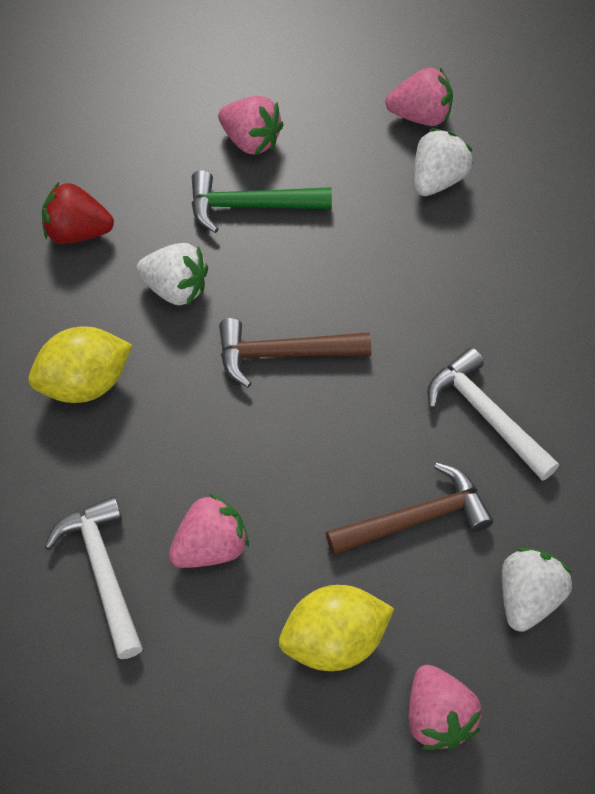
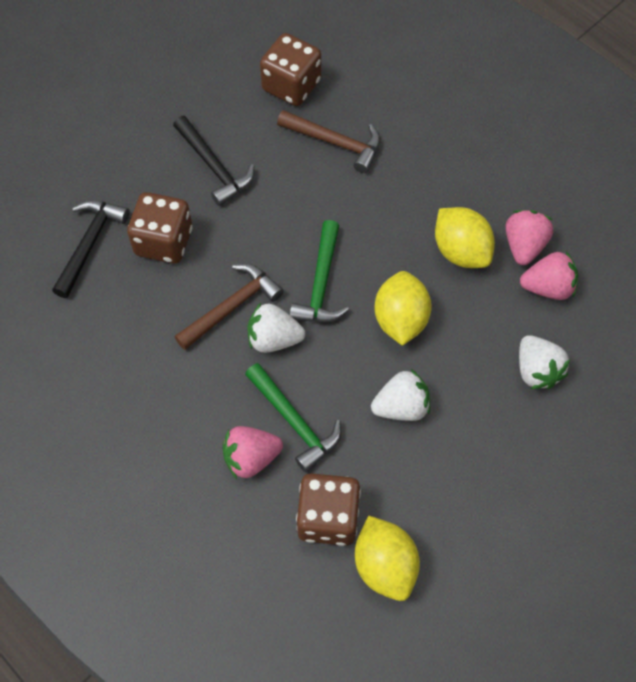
black hammer: none = 0 -> [52,200,130,298] [173,116,254,206] = 2
brown dice: none = 0 -> [127,192,192,264] [260,33,321,106] [296,473,361,546] = 3
green hammer: [192,170,332,233] = 1 -> [245,363,341,472] [290,220,349,322] = 2
pink strawberry: [169,493,249,568] [218,96,284,155] [385,68,453,126] [408,665,482,750] = 4 -> [223,426,283,479] [506,210,553,265] [520,251,578,300] = 3
red strawberry: [42,182,114,244] = 1 -> none = 0
white hammer: [45,496,143,659] [427,347,559,481] = 2 -> none = 0
yellow lemon: [28,326,132,403] [279,585,394,671] = 2 -> [355,515,420,601] [374,271,432,346] [435,207,495,268] = 3

